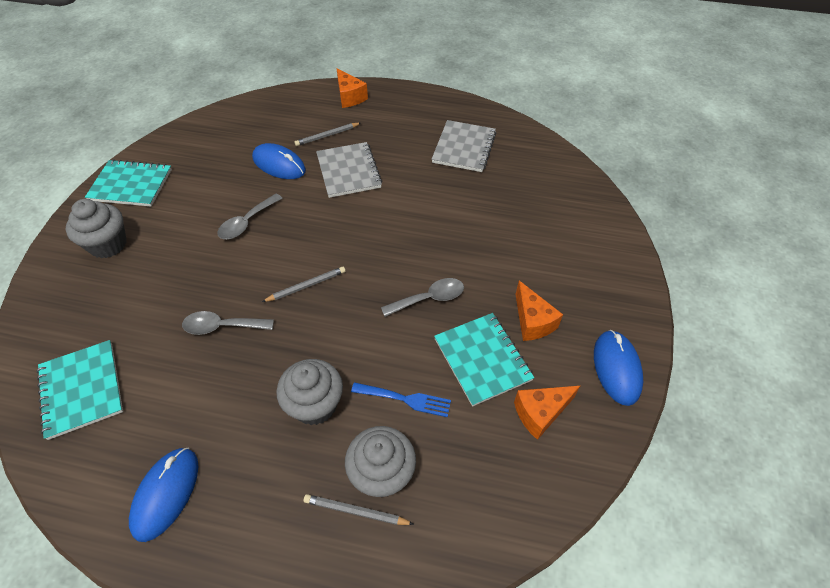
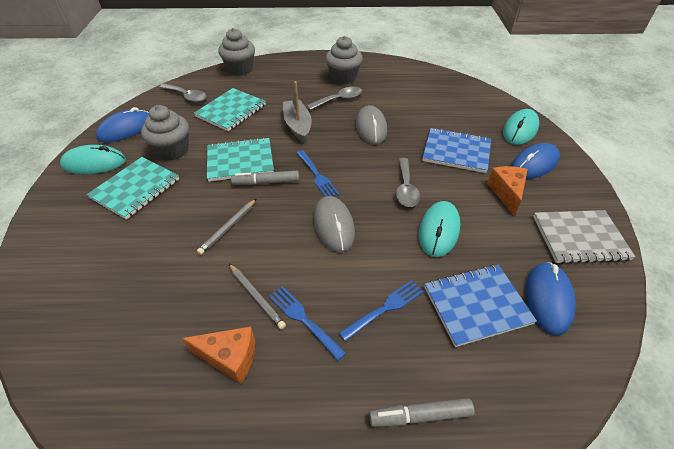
blue fork: [351,382,451,417] = 1 -> [269,286,346,361] [297,150,339,196] [339,280,424,342] = 3
blue notebook: none = 0 -> [422,128,491,173] [424,265,537,347] = 2
grey boat: none = 0 -> [283,81,312,142] = 1
grey marker: none = 0 -> [231,171,299,185] [369,398,474,427] = 2
grey mouse: none = 0 -> [314,196,355,252] [356,105,387,144] = 2
grey notebook: [316,142,382,198] [432,120,496,172] = 2 -> [533,210,635,264] = 1
grey pencil: [262,267,346,302] [294,123,361,146] [304,494,414,525] = 3 -> [197,199,256,255] [229,264,286,329] = 2
orange cheese: [336,68,368,108] [514,386,580,440] [515,281,563,341] = 3 -> [182,326,255,384] [487,166,527,216] = 2
turquoise mouse: none = 0 -> [60,145,126,174] [419,201,461,257] [503,109,539,145] = 3

